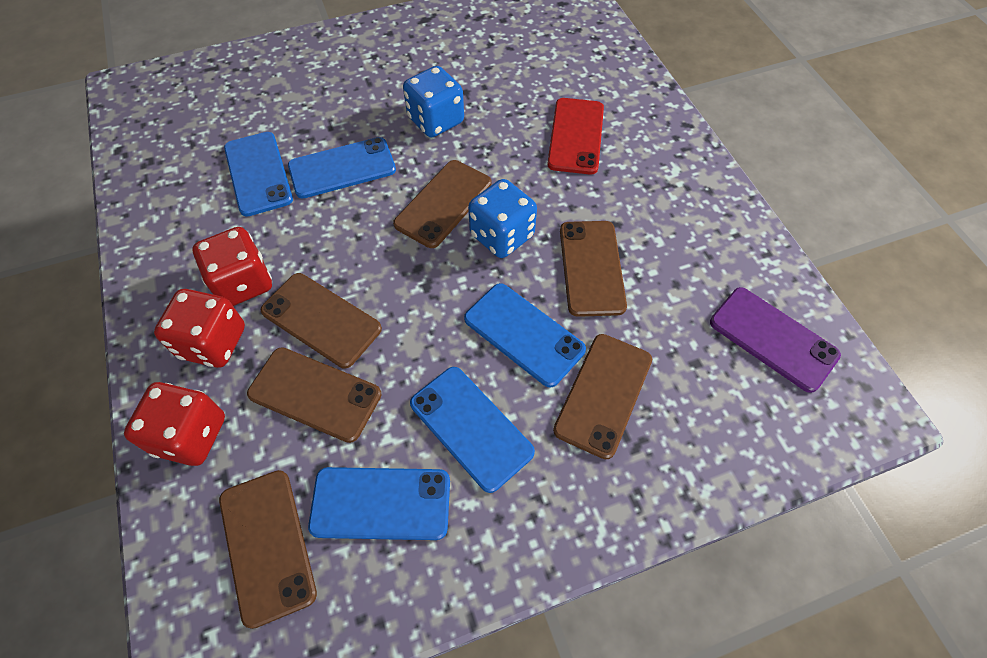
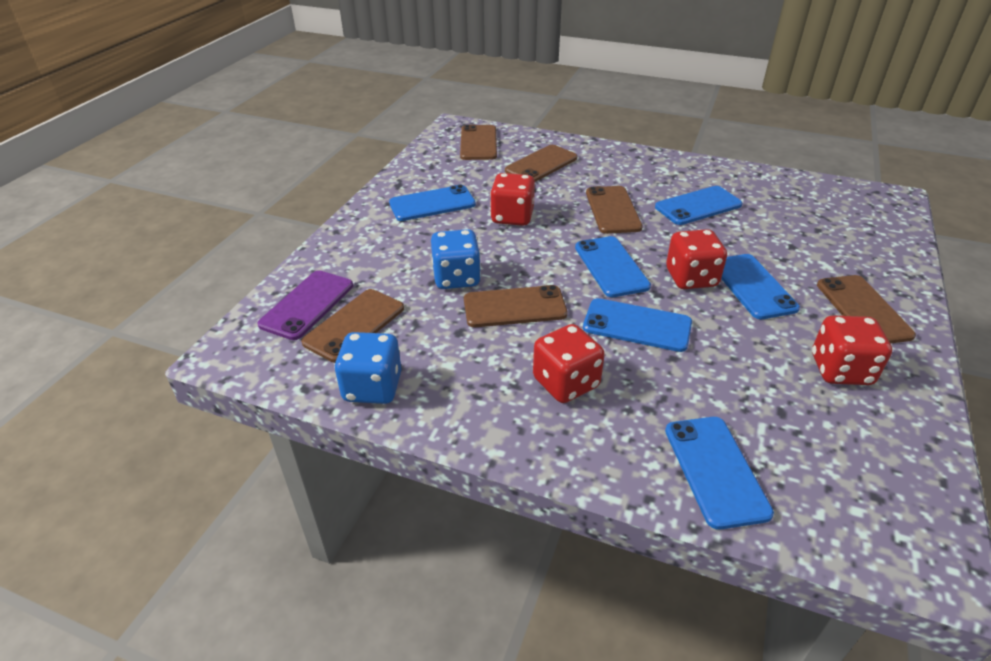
blue phone: [224,132,293,217] [288,137,396,199] [308,467,450,540] [410,367,535,493] [464,283,586,388] = 5 -> [389,185,476,221] [575,236,651,297] [583,298,692,352] [655,186,742,225] [665,417,774,530] [721,254,800,319] = 6
red dice: [124,382,225,466] [154,289,245,368] [193,227,272,306] = 3 -> [490,173,535,226] [533,324,605,403] [666,229,727,289] [812,315,892,385] = 4
red phone: [547,98,604,174] = 1 -> none = 0

